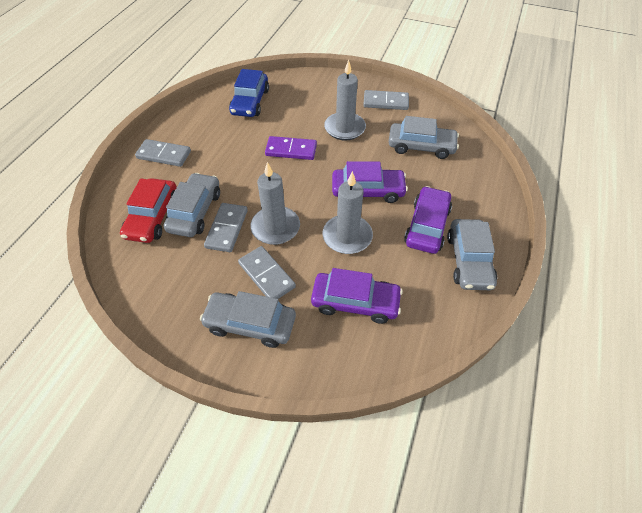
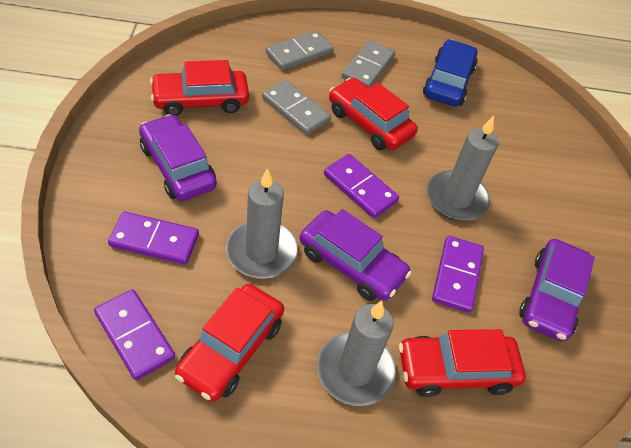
grey car: [164,173,220,237] [200,291,296,348] [389,116,459,159] [447,219,497,290] = 4 -> none = 0
grey domino: [135,139,191,167] [204,203,248,252] [238,246,296,299] [363,90,409,110] = 4 -> [262,80,331,135] [266,31,333,70] [341,40,395,87] = 3
purple domino: [265,136,317,160] = 1 -> [94,289,175,380] [108,211,199,264] [324,154,399,218] [432,236,484,313] = 4
red car: [120,178,177,243] = 1 -> [150,60,249,116] [175,284,284,402] [329,78,418,150] [399,329,526,397] = 4

